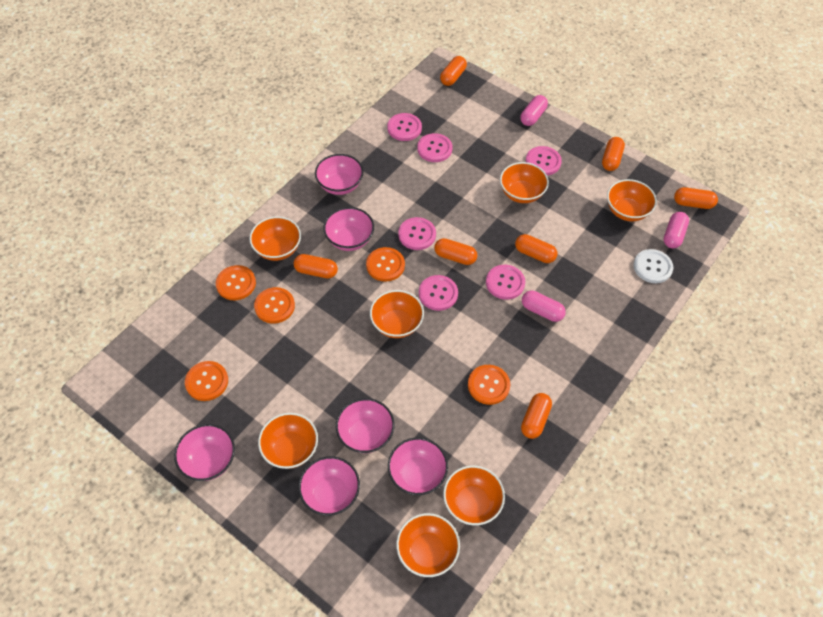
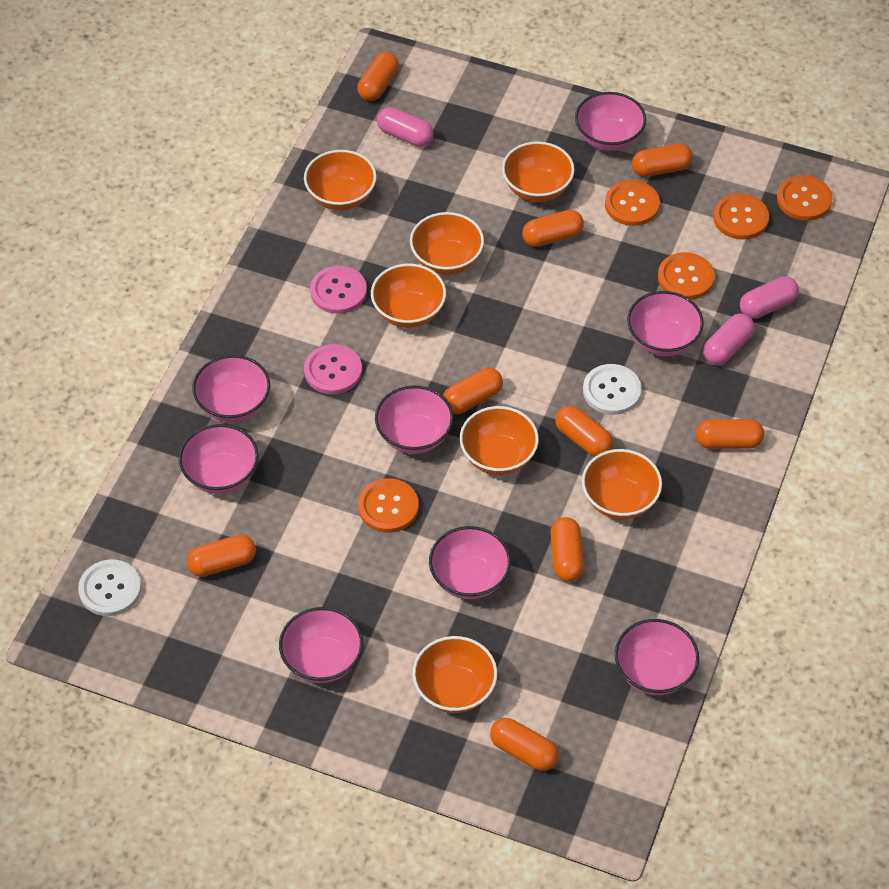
orange capsule: [294,254,338,279] [434,238,477,265] [440,56,467,86] [515,234,557,263] [521,393,552,439] [602,137,625,171] [674,187,718,209] = 7 -> [186,535,256,577] [358,52,399,101] [443,368,503,414] [490,718,559,771] [522,210,584,247] [551,517,584,582] [555,406,613,457] [632,143,693,177] [696,419,764,449] = 9
pink bowl: [174,424,235,481] [298,456,360,516] [315,154,363,195] [323,207,374,251] [336,398,395,453] [388,438,448,495] = 6 -> [179,424,259,494] [192,355,270,422] [279,607,363,683] [375,385,453,454] [429,526,511,599] [575,92,646,151] [615,619,699,695] [627,291,704,356] = 8
pink button: [387,113,422,141] [398,217,436,250] [417,133,452,162] [419,275,458,311] [486,265,525,300] [526,146,562,175] = 6 -> [304,344,362,394] [310,266,367,314] = 2
white button: [633,249,673,283] = 1 -> [78,560,141,616] [583,364,642,415] = 2

